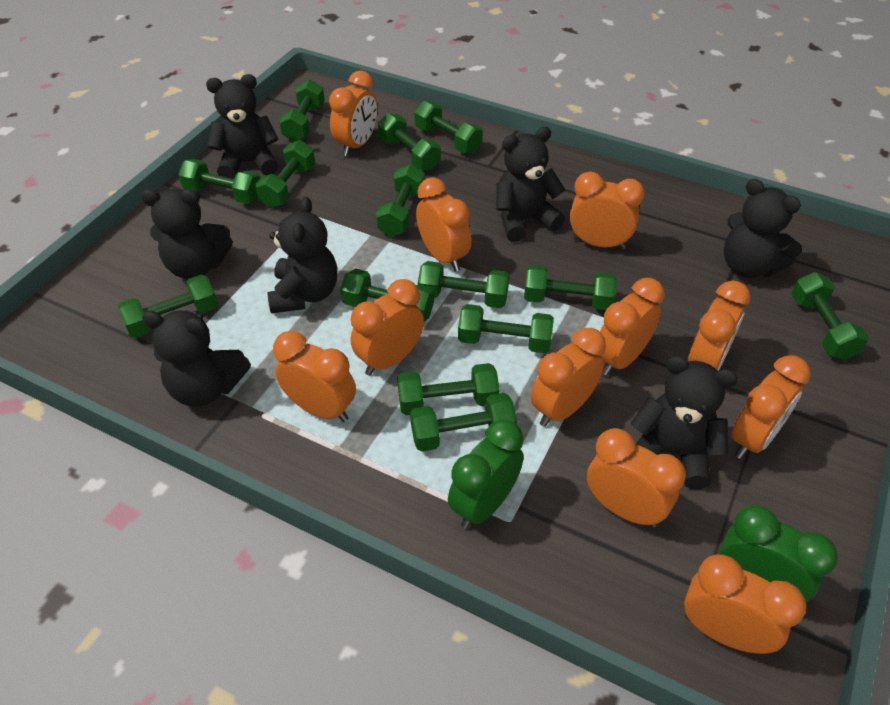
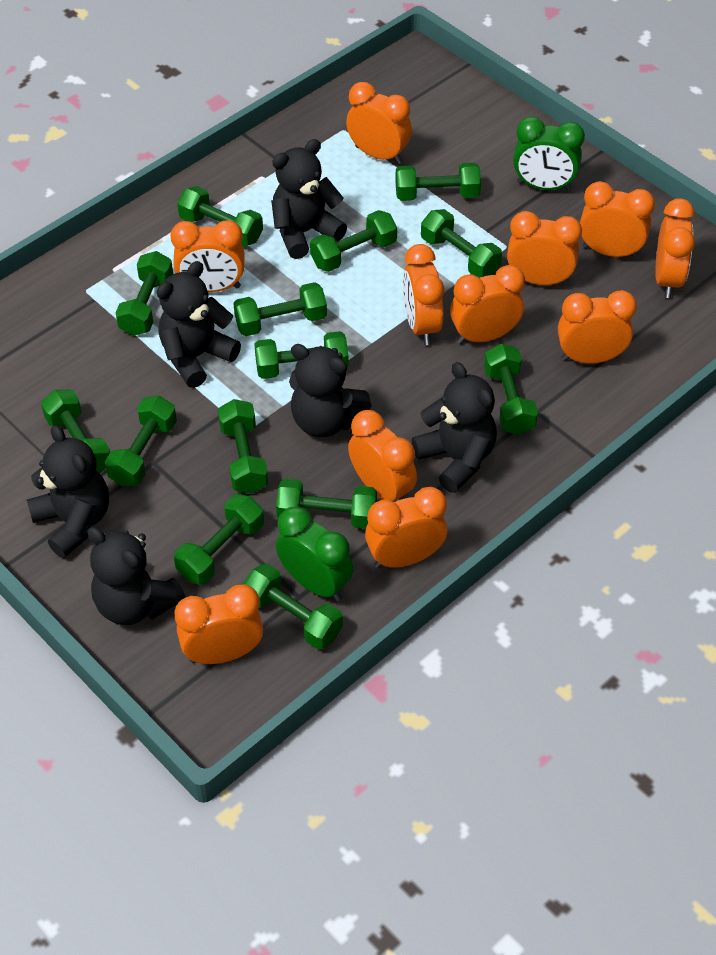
black teddy bear: [141,188,233,279] [142,310,251,407] [206,74,278,179] [267,197,337,313] [496,127,565,242] [630,355,738,490] [724,179,802,278] = 7 -> [27,425,109,558] [87,527,185,625] [157,261,241,388] [271,139,347,259] [289,344,372,437] [412,362,497,493] = 6

